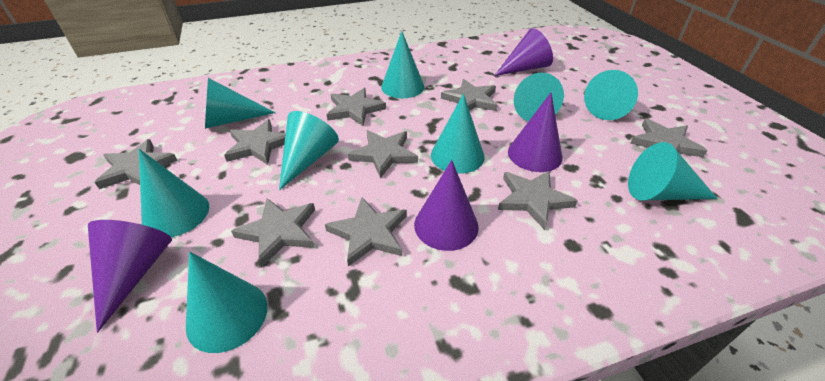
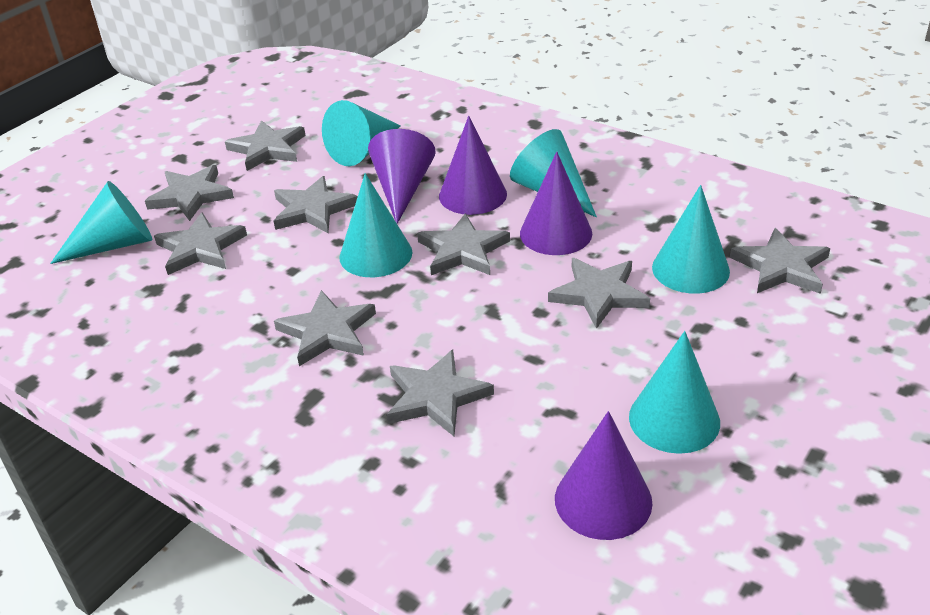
turquoise cone: [139,149,209,237] [186,252,268,353] [205,78,276,129] [279,111,339,191] [381,31,424,98] [431,93,485,174] [514,73,564,122] [584,70,638,120] [628,142,718,200] = 9 -> [50,181,152,264] [322,100,401,166] [339,173,413,277] [510,129,597,217] [629,331,720,454] [652,185,730,294] = 6

